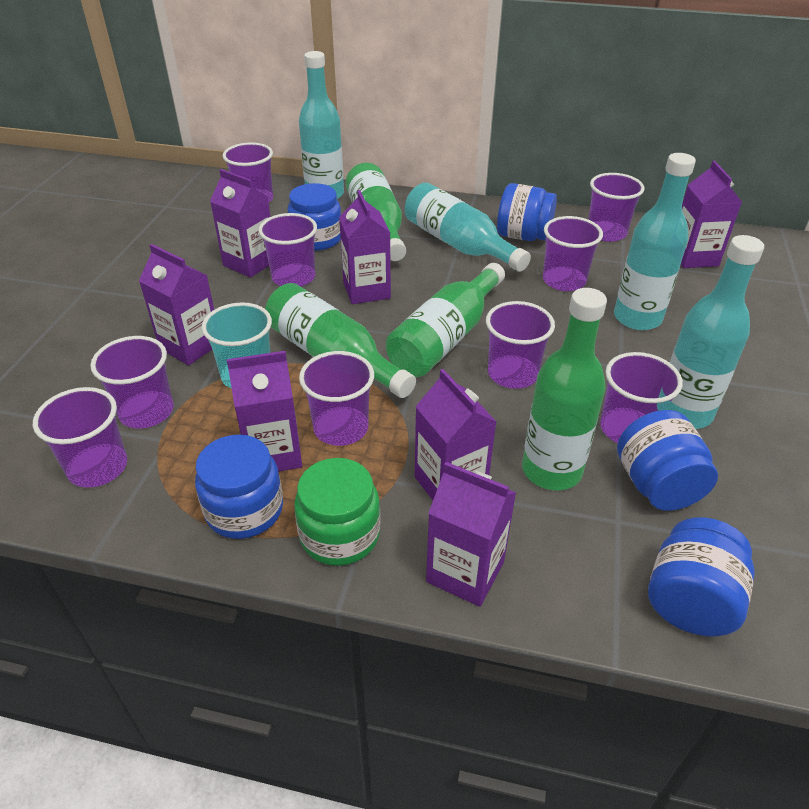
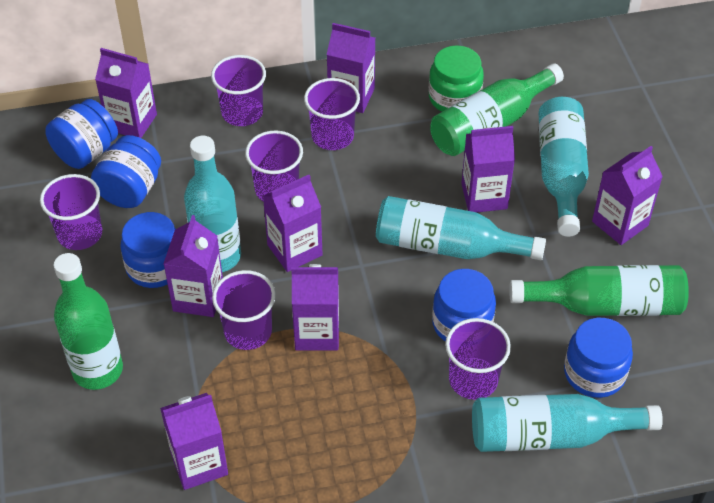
green bottle: [265,283,416,398] [346,163,406,261] [386,263,505,377] [522,288,607,490] = 4 -> [54,253,123,390] [430,63,564,156] [509,265,689,316] = 3
purple carton: [139,244,214,365] [210,169,271,278] [227,351,302,472] [339,190,391,304] [415,369,496,500] [426,462,516,607] [681,161,742,268] = 7 -> [95,48,157,138] [160,393,228,490] [163,215,223,317] [263,175,323,272] [291,264,339,351] [327,23,375,113] [461,126,515,213] [592,146,663,245] = 8
purple cup: [33,387,127,488] [90,336,174,429] [223,142,273,202] [258,213,317,287] [299,351,374,446] [486,301,555,389] [543,216,603,291] [588,173,644,242] [600,352,683,443] = 9 -> [40,174,102,250] [211,55,266,126] [212,270,276,350] [245,130,303,202] [304,78,360,150] [445,318,511,400] = 6
turquoise cup: [202,302,272,389] = 1 -> none = 0

